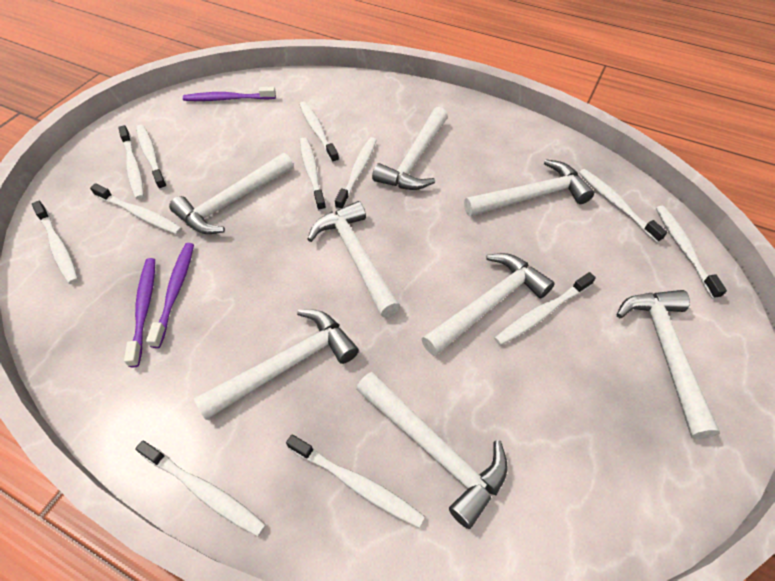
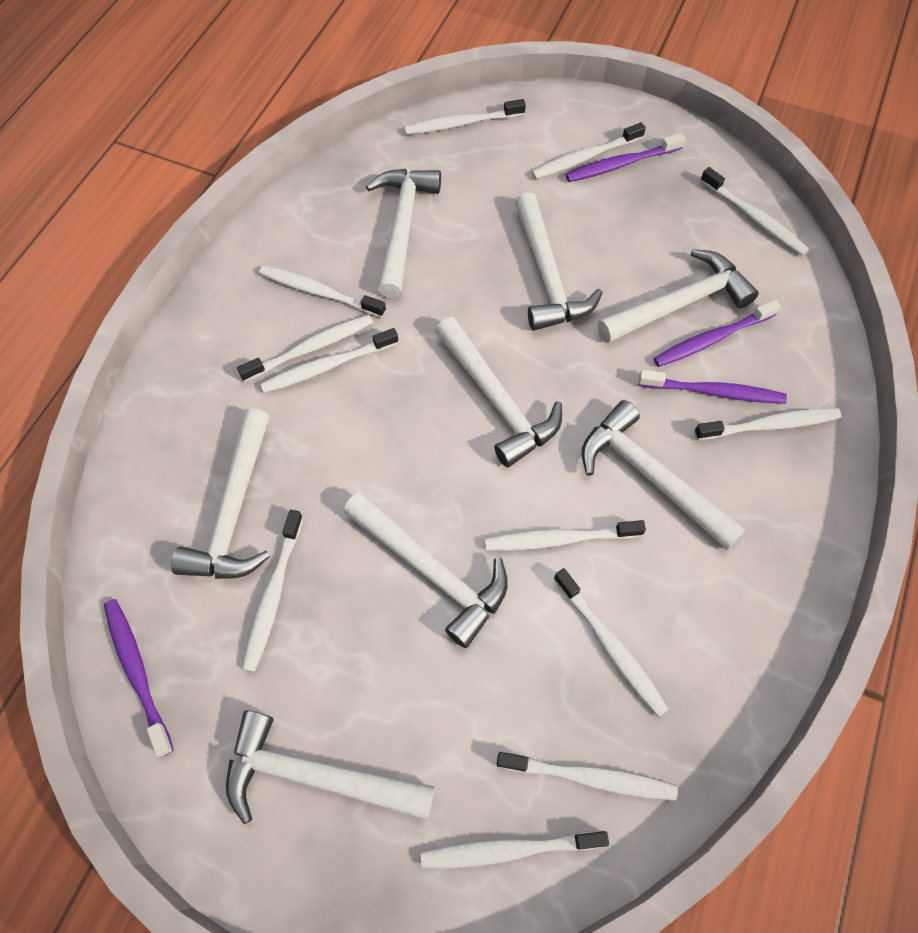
purple toothbrush: [124,258,155,367] [146,243,194,348] [183,87,276,101] = 3 -> [104,599,174,757] [566,133,685,182] [638,370,787,404] [653,300,781,367] = 4

